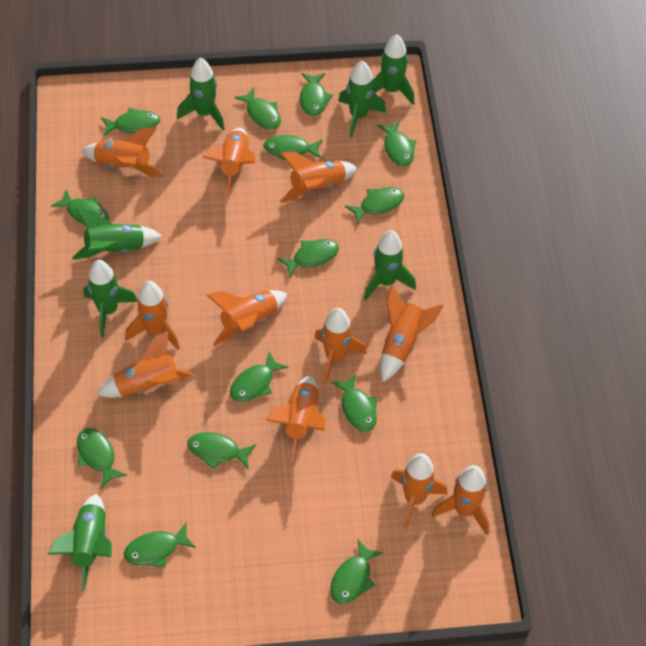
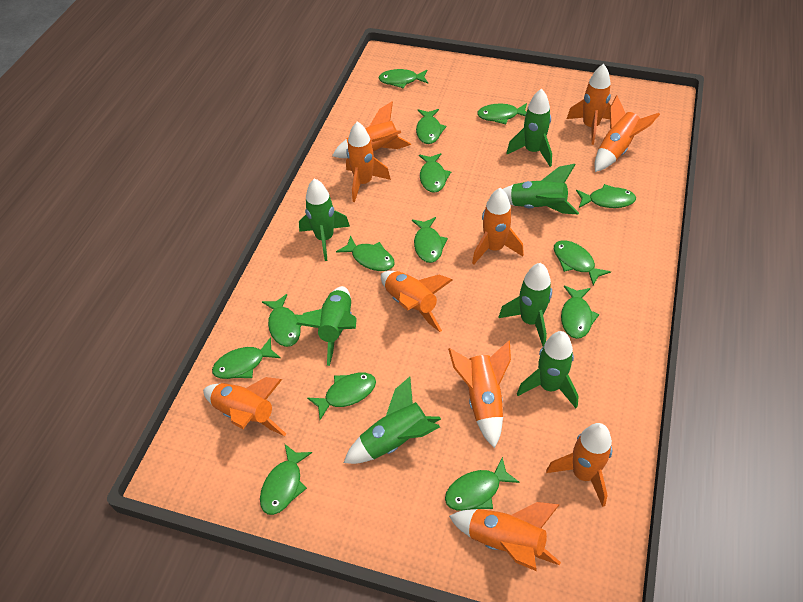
orange rocket: [82,127,163,177] [96,330,193,398] [125,281,180,350] [202,128,256,197] [206,290,287,346] [266,376,326,462] [280,152,357,203] [314,308,367,384] [380,286,444,382] [391,453,448,529] [431,465,490,535] = 11 -> [203,377,286,436] [332,101,411,158] [346,121,391,202] [381,271,452,332] [448,341,511,448] [449,502,561,571] [472,188,524,265] [546,423,612,507] [567,64,611,145] [595,95,660,172] = 10

